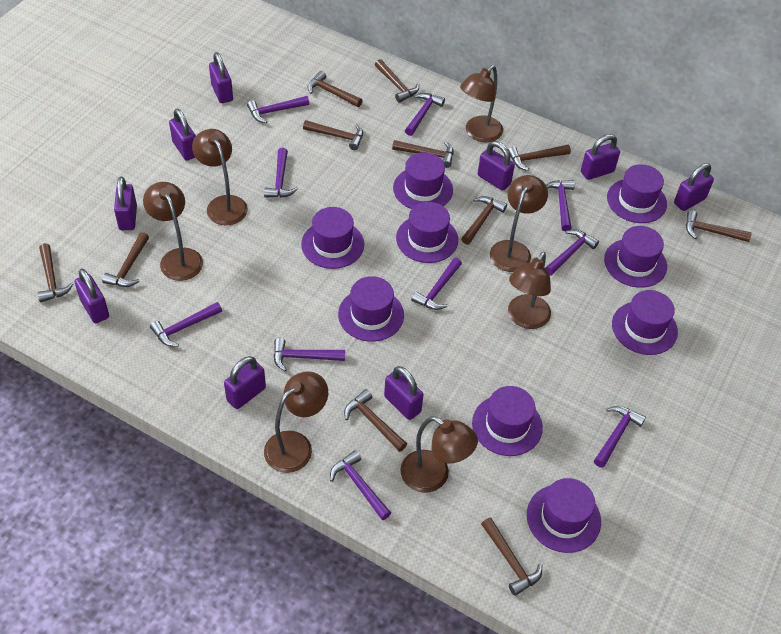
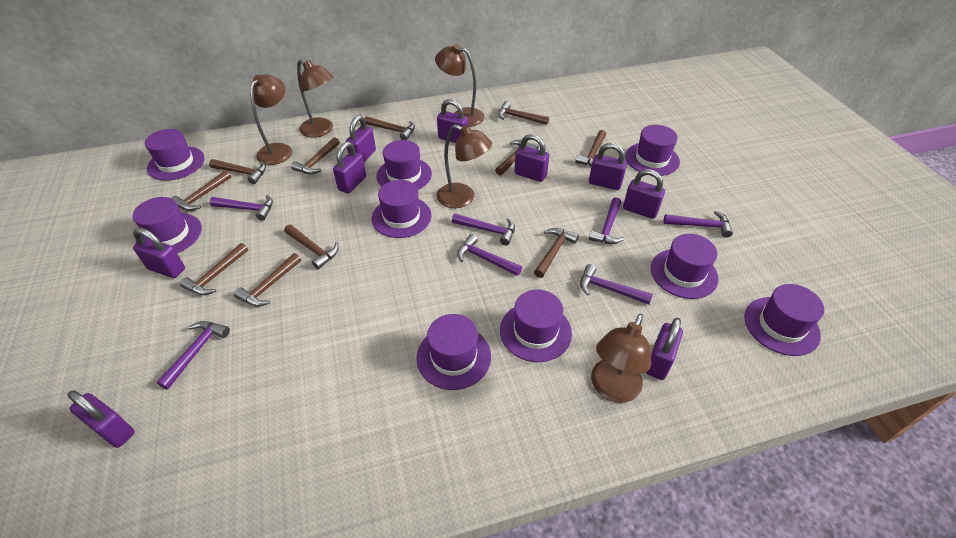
brown lamp: [143,182,203,281] [192,129,248,225] [264,371,328,473] [400,416,478,493] [460,65,503,143] [490,175,548,272] [508,252,551,329] = 7 -> [250,74,292,165] [297,59,333,138] [435,44,485,127] [437,124,492,208] [591,314,651,403] = 5
purple hammer: [150,302,222,347] [247,96,309,123] [264,148,298,198] [274,338,345,371] [330,450,391,520] [405,93,445,136] [411,258,462,310] [545,229,599,276] [546,180,575,231] [594,406,646,468] = 10 -> [157,321,230,389] [210,195,273,221] [452,213,515,245] [457,234,522,276] [580,264,653,304] [589,198,624,244] [663,211,733,238] = 7

